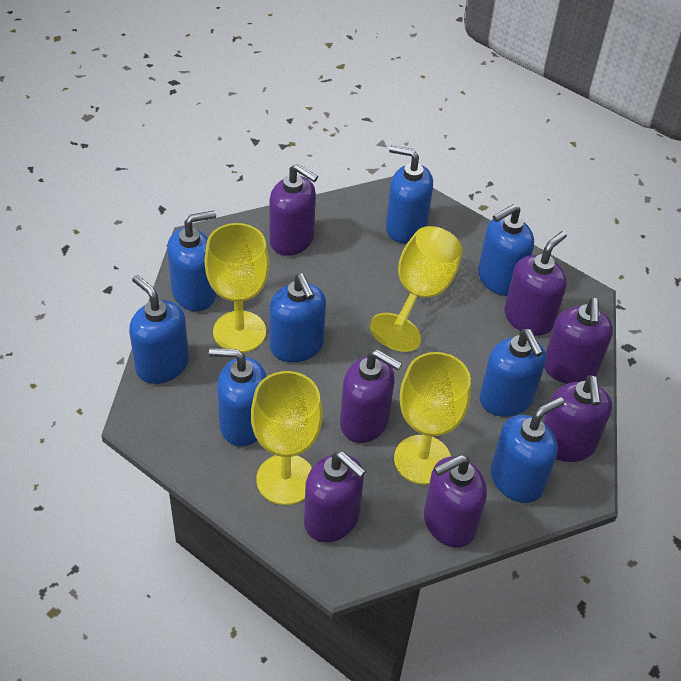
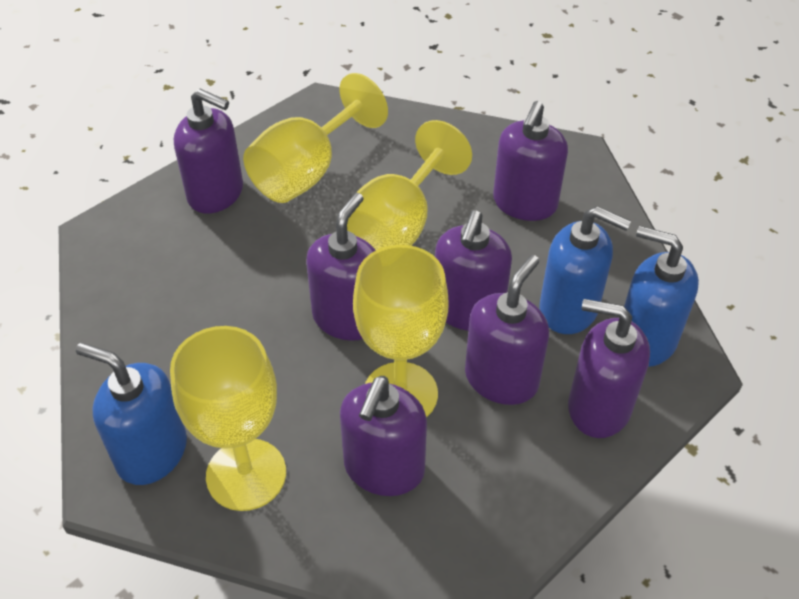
blue soap dispenser: [129,275,189,384] [167,211,216,311] [209,348,266,447] [270,273,326,363] [386,145,433,243] [478,204,534,296] [480,329,546,417] [491,397,564,503] = 8 -> [76,343,187,485] [539,206,631,334] [624,226,699,367] = 3

